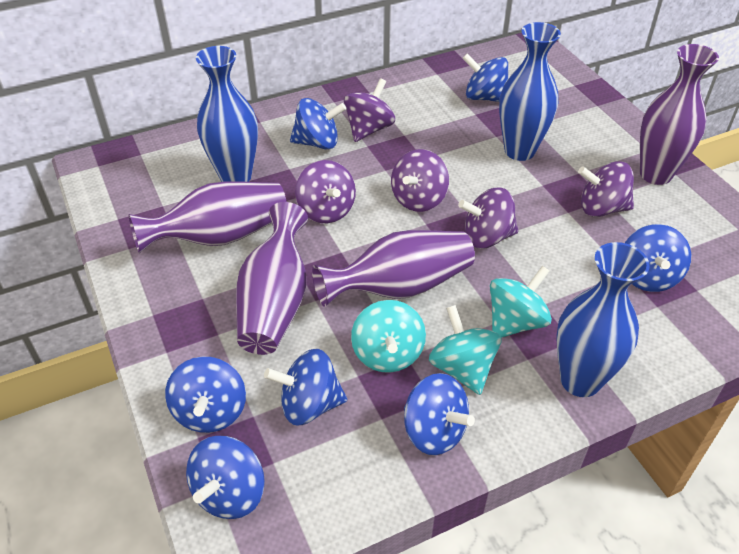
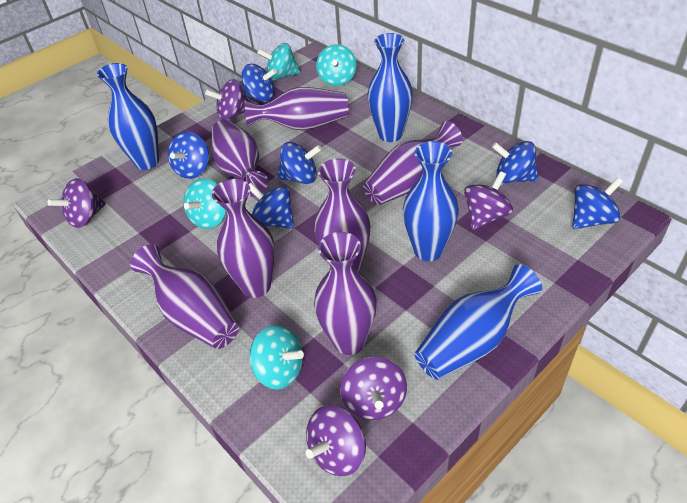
blue spinning top: [165,356,246,433] [186,436,265,519] [264,349,347,426] [290,98,346,149] [404,373,475,455] [462,53,508,102] [625,224,691,292] = 7 -> [168,132,209,179] [242,64,277,102] [249,183,294,229] [277,142,322,184] [492,141,539,184] [572,177,623,229] = 6
blue vase: [196,46,258,182] [499,22,561,161] [556,242,650,397] = 3 -> [97,63,159,170] [367,33,413,142] [403,141,459,261] [415,264,542,380] = 4
purple vase: [128,182,287,253] [236,202,308,355] [312,230,475,307] [640,44,719,185] = 4 -> [130,244,239,349] [212,119,268,197] [212,179,275,298] [244,87,349,130] [314,158,370,271] [314,232,377,355] [363,121,463,205] = 7
turquoise spinning top: [351,300,426,373] [429,305,501,395] [490,266,552,338] = 3 -> [183,178,226,229] [249,325,304,389] [257,43,301,80] [316,44,357,86] = 4

